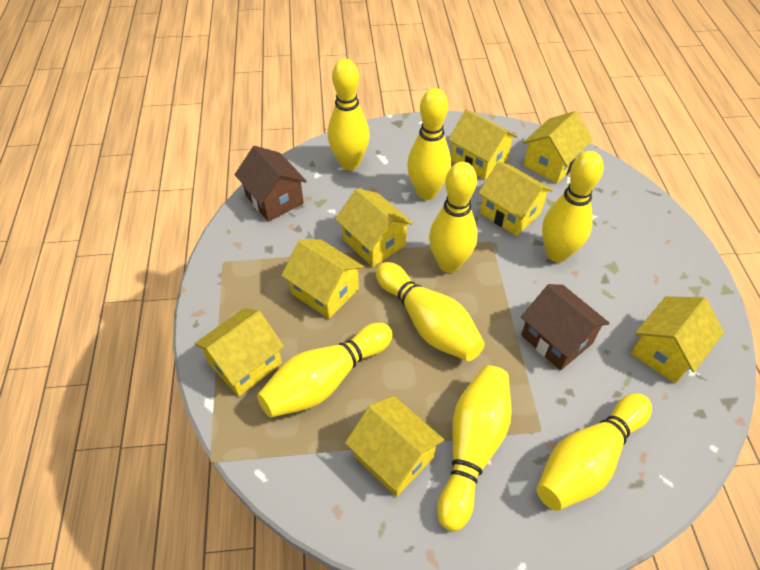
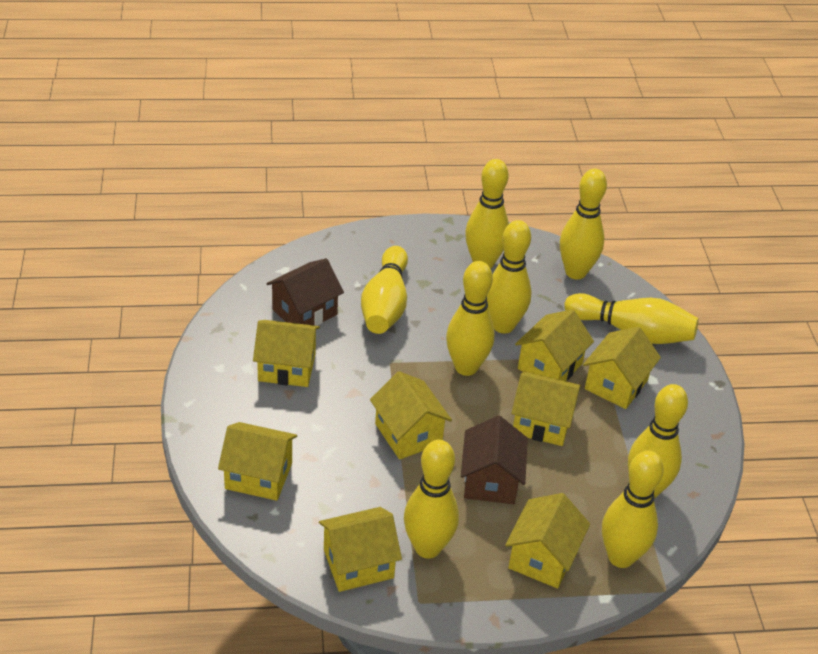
yellow bowling pin: [257,323,393,417] [328,59,370,170] [376,262,485,361] [407,88,451,200] [429,162,478,273] [437,365,512,531] [537,394,652,511] [542,151,604,262] = 8 -> [361,246,408,334] [404,440,459,558] [446,261,494,376] [465,159,509,269] [487,220,531,333] [560,169,607,279] [564,293,699,344] [602,450,664,568] [628,384,688,499] = 9

